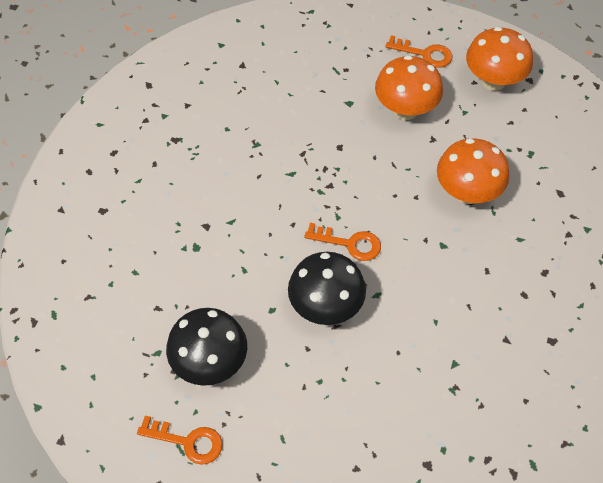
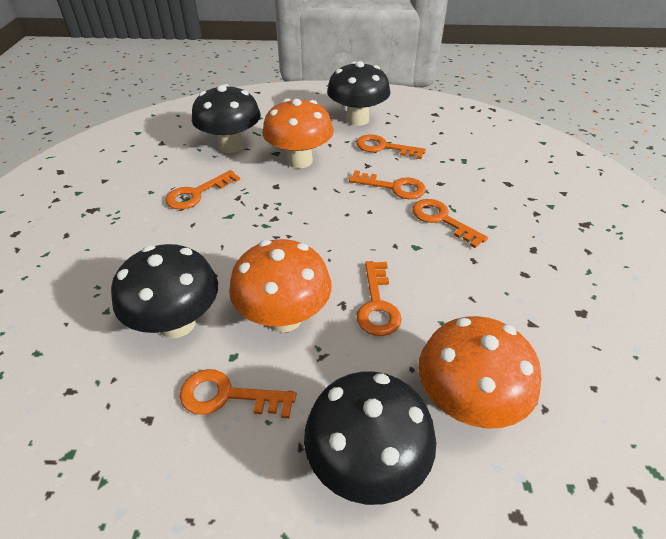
black mushroom: [166,308,247,386] [288,252,366,325] = 2 -> [111,244,218,338] [192,84,261,153] [304,371,436,505] [327,61,391,126] = 4
orange key: [137,416,223,465] [304,223,381,261] [386,35,452,68] = 3 -> [166,170,240,210] [180,369,296,418] [349,170,426,199] [356,134,426,159] [357,261,402,336] [412,199,488,248] = 6

